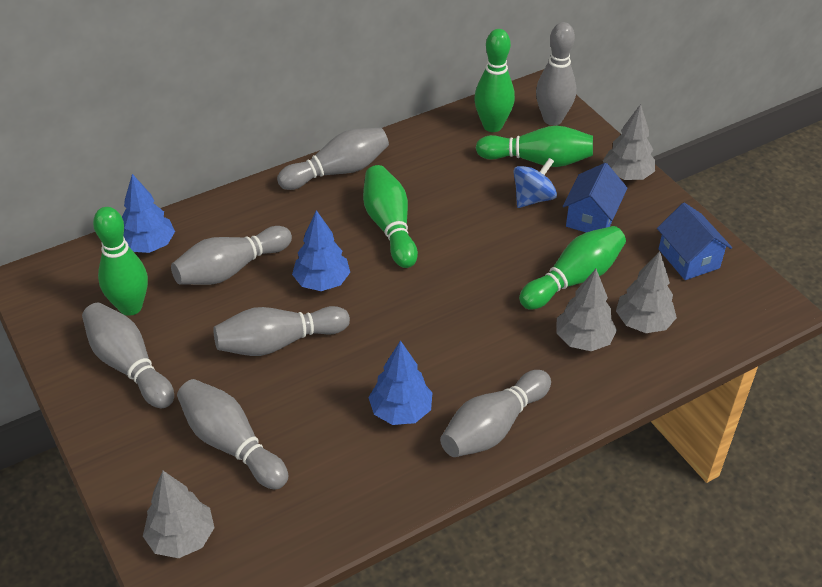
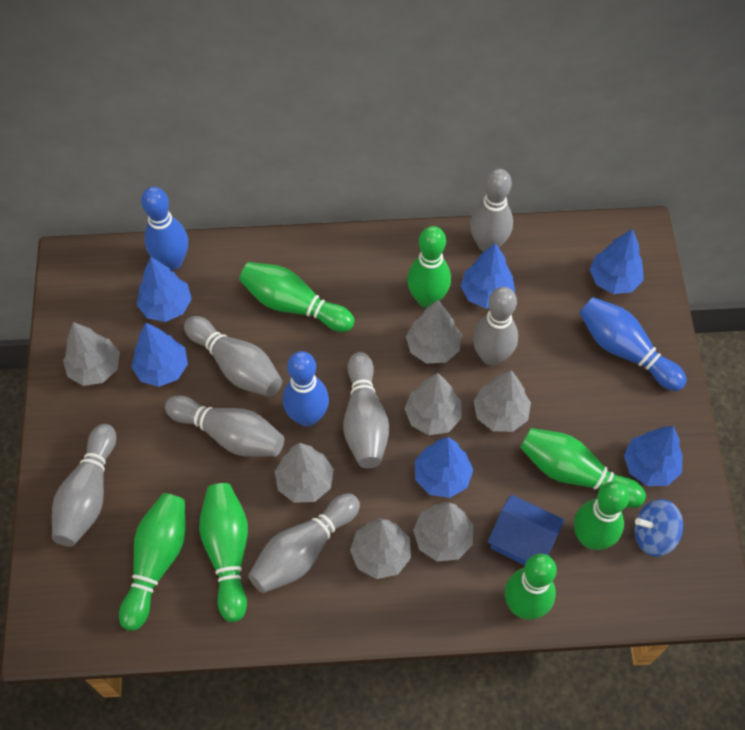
blue bowling pin: none = 0 -> [141,187,188,270] [283,351,329,427] [579,297,687,391] = 3
blue house: [563,163,627,232] [657,203,732,280] = 2 -> [488,494,565,565] = 1
blue tree: [122,174,175,253] [292,210,350,291] [368,340,433,425] = 3 -> [131,323,188,387] [137,257,192,322] [415,437,473,498] [461,243,515,309] [590,229,644,294] [624,426,683,486] = 6
green bowling pin: [93,207,148,316] [363,165,418,268] [474,29,515,132] [476,126,593,167] [519,226,626,310] = 5 -> [119,493,185,631] [199,483,248,622] [239,262,355,332] [407,226,451,308] [505,554,556,620] [520,428,646,508] [574,481,629,550] = 7
grey tree: [143,471,215,558] [556,269,617,351] [603,104,655,180] [616,251,677,333] = 4 -> [63,322,120,386] [275,443,334,503] [350,519,411,579] [404,373,462,435] [406,300,461,364] [413,502,474,561] [474,370,531,432] = 7

